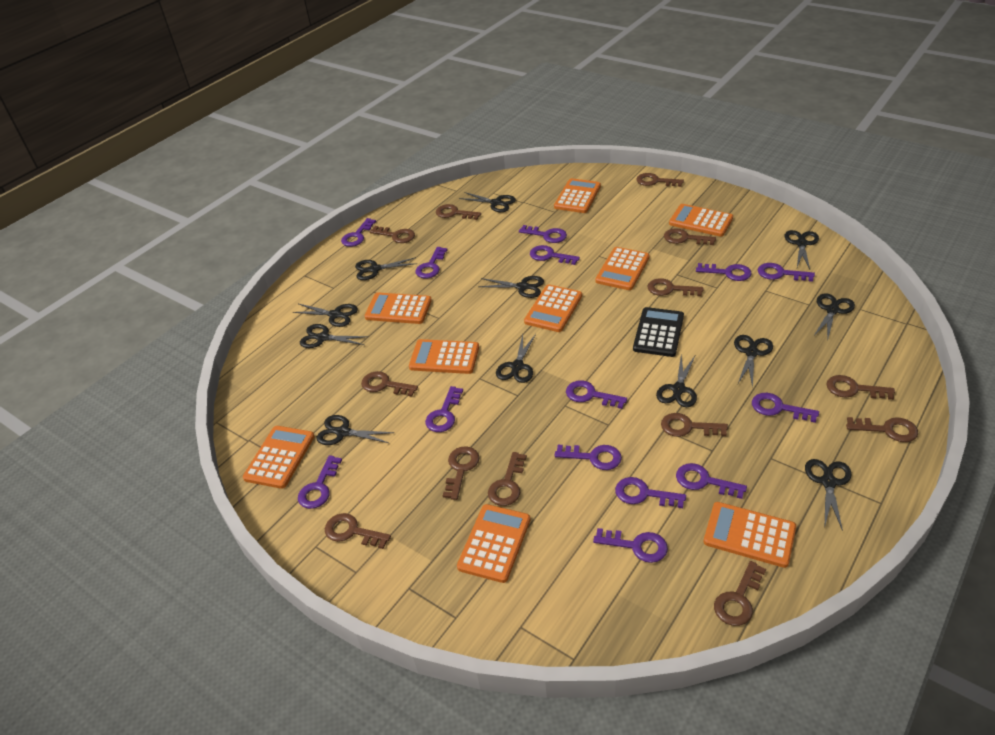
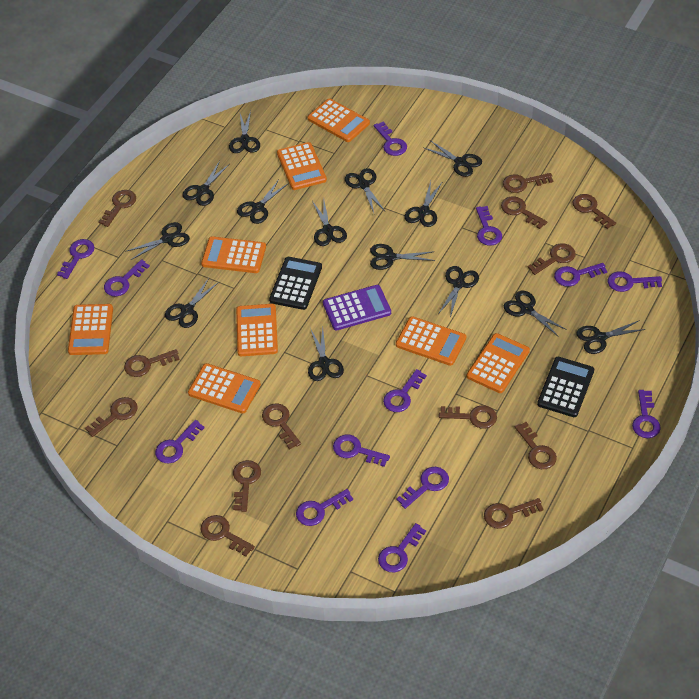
black calculator: [633,307,684,357] = 1 -> [269,257,322,310] [537,357,594,417] = 2
black scissors: [293,304,358,327] [300,324,369,348] [316,415,394,445] [355,257,417,280] [459,192,516,212] [478,276,544,298] [496,334,536,383] [656,355,697,407] [734,335,773,388] [784,230,819,269] [805,459,852,531] [813,293,855,339] = 12 -> [125,222,190,260] [165,278,219,328] [183,161,230,206] [229,111,260,153] [237,180,289,224] [308,328,344,381] [312,201,347,246] [345,168,385,213] [370,244,435,270] [405,181,442,227] [423,140,482,177] [438,266,479,318] [504,291,567,337] [576,320,646,354] = 14
orange calculator: [243,426,315,489] [365,292,432,324] [409,339,479,374] [457,504,530,583] [524,284,582,332] [554,178,601,213] [595,247,649,290] [669,204,733,237] [704,502,796,568] = 9 -> [68,304,113,355] [188,363,261,414] [201,236,266,273] [236,304,278,356] [277,142,327,190] [308,99,370,142] [396,316,466,366] [467,333,530,393] = 8
purple calculator: none = 0 -> [323,285,391,331] = 1
purple key: [298,455,342,509] [341,218,376,247] [415,247,447,278] [425,386,463,432] [519,225,567,243] [530,245,580,265] [554,445,622,470] [566,380,627,409] [593,528,668,563] [615,477,686,508] [676,463,747,499] [696,263,752,281] [752,393,819,423] [758,263,815,282] = 14 -> [57,239,94,279] [104,259,150,296] [155,420,205,463] [296,489,353,526] [333,435,390,467] [374,121,407,156] [378,523,426,572] [383,369,427,412] [397,467,449,509] [476,206,502,246] [554,263,607,287] [608,271,662,292] [632,390,661,438] = 13

